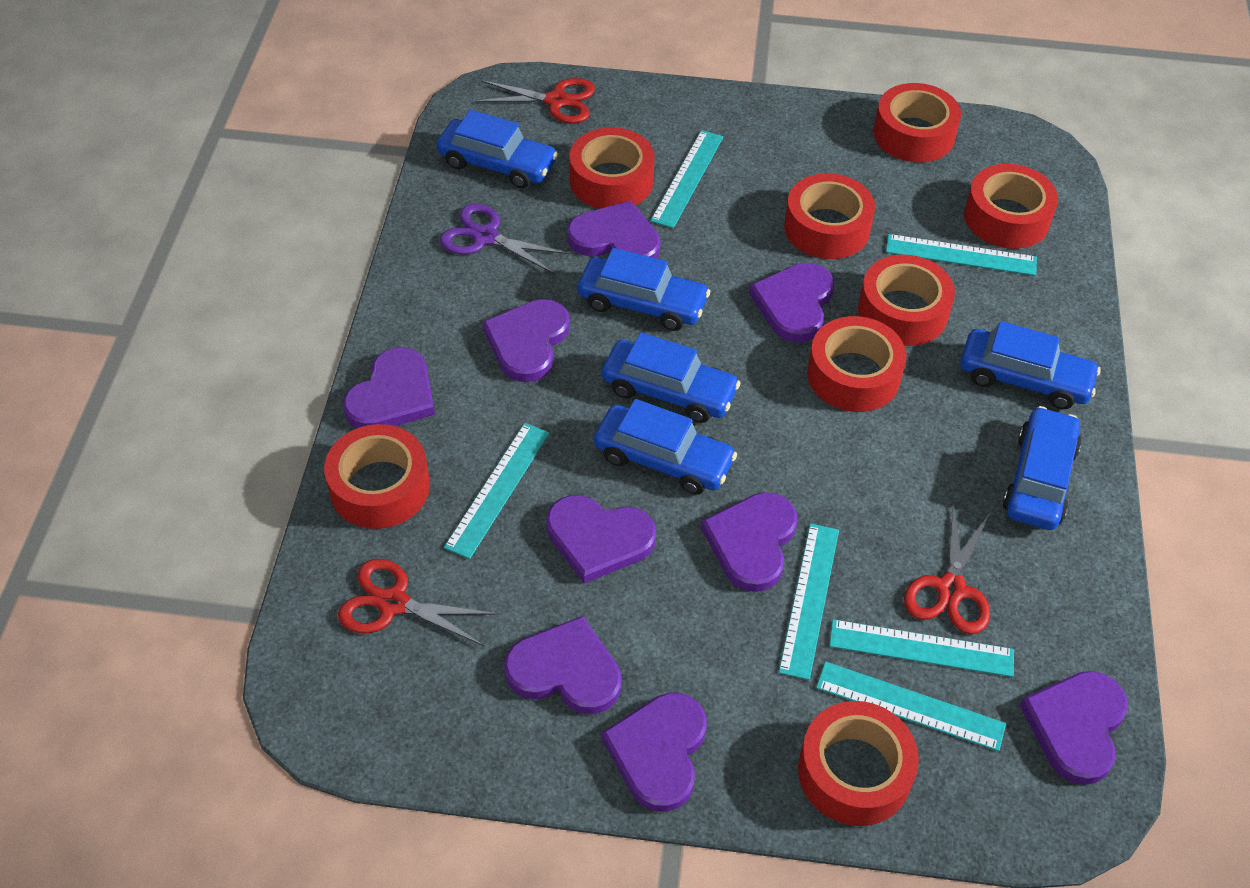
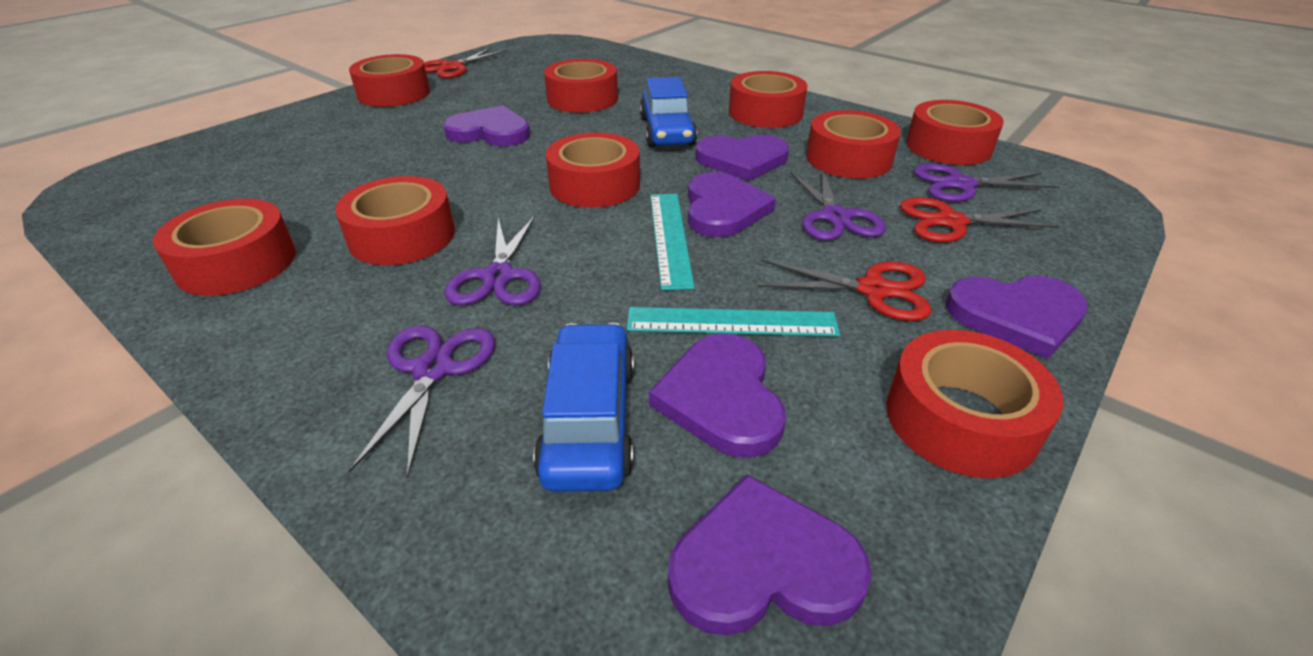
blue car: [437,110,558,189] [578,248,710,331] [594,399,737,495] [602,332,741,423] [960,321,1101,409] [1003,406,1082,530] = 6 -> [533,323,634,492] [640,77,697,147] = 2
purple heart: [343,347,435,429] [482,299,570,382] [504,616,622,714] [546,495,656,583] [567,201,661,258] [602,692,707,812] [701,492,797,592] [749,263,834,343] [1020,671,1128,785] = 9 -> [443,105,530,146] [649,333,786,458] [668,475,872,636] [688,172,776,237] [695,135,789,181] [945,276,1088,359] = 6
purple scissors: [440,203,570,274] = 1 -> [349,325,495,478] [445,216,541,305] [790,169,886,240] [913,164,1059,202] = 4
red tape: [324,424,430,529] [570,127,655,209] [784,173,875,259] [798,701,919,826] [807,316,907,412] [858,254,955,346] [873,83,961,162] [964,164,1058,249] = 8 -> [153,199,296,296] [335,176,455,265] [349,54,430,107] [544,59,618,113] [546,132,640,208] [729,71,807,128] [806,110,901,179] [886,330,1064,478] [906,100,1004,165] = 9
turquoise ruler: [444,423,550,559] [650,130,723,228] [779,523,839,680] [816,661,1006,751] [829,619,1014,677] [886,234,1037,276] = 6 -> [627,307,840,336] [650,194,695,290] = 2

